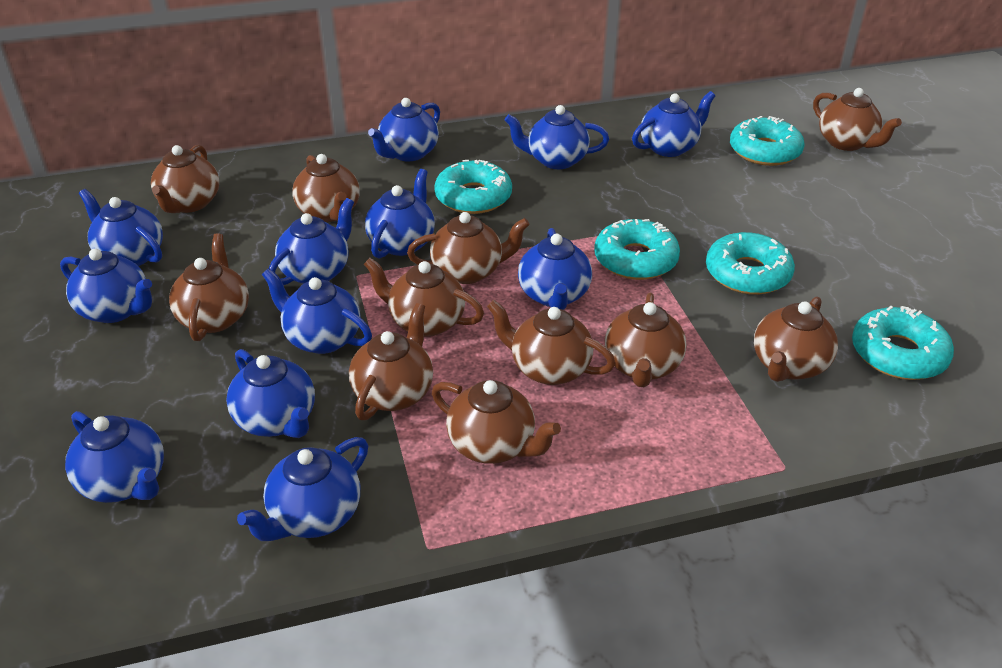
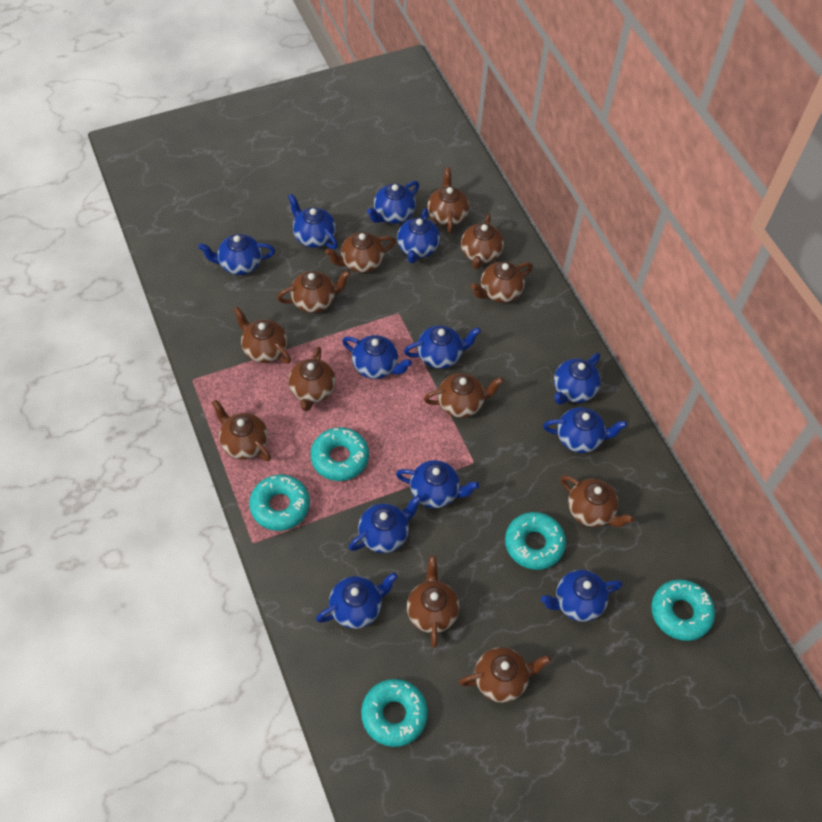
brown teapot: [151,145,219,213] [169,234,249,341] [292,154,360,222] [349,303,433,420] [364,258,484,337] [407,212,530,284] [432,380,561,464] [487,300,615,385] [605,292,687,387] [754,297,838,382] [813,88,902,151] = 11 -> [212,400,271,461] [233,307,291,364] [277,270,351,313] [289,346,336,411] [325,232,396,273] [407,556,459,648] [424,373,504,418] [427,168,469,234] [459,647,551,703] [461,214,504,269] [471,261,533,303] [561,475,634,527] = 12

